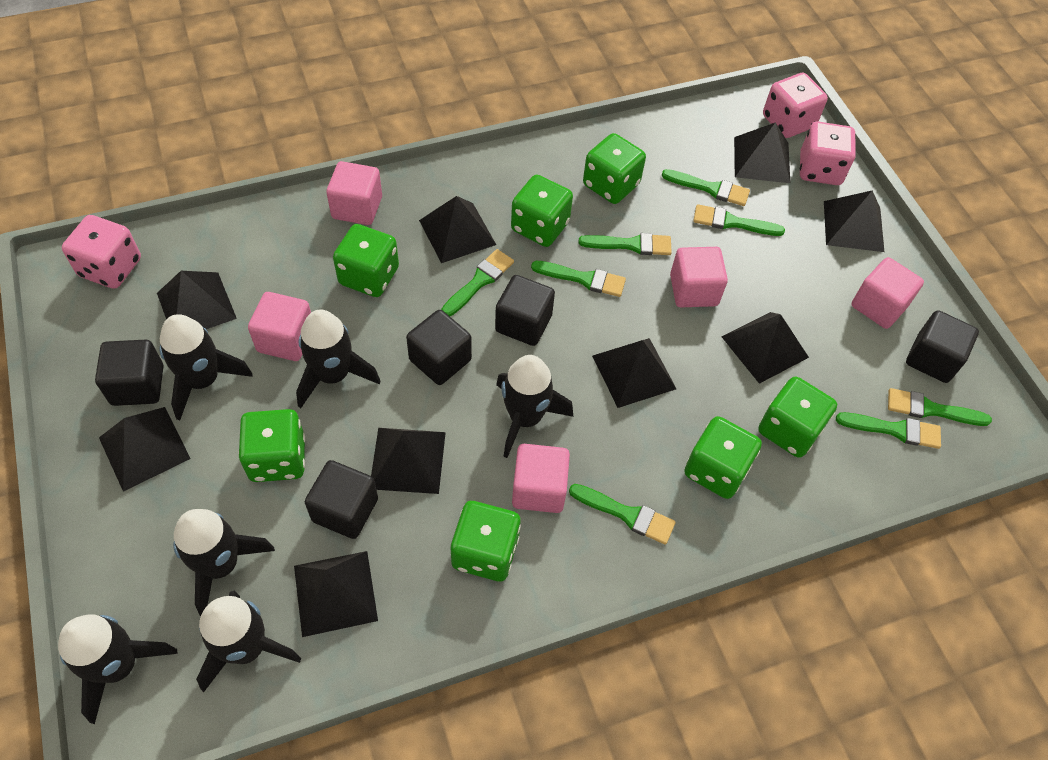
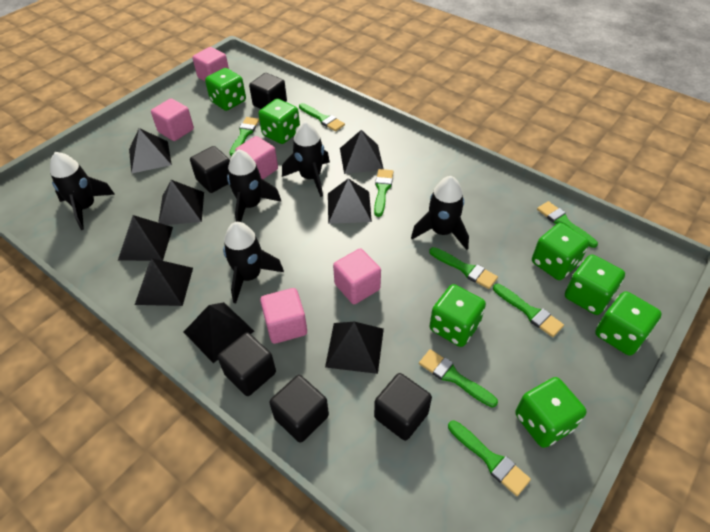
black pyramid: [99,407,191,492] [157,271,237,329] [294,551,378,637] [371,428,446,494] [419,196,496,263] [592,338,676,408] [721,312,809,384] [734,122,790,183] [824,190,884,252] = 9 -> [118,215,173,261] [129,128,172,174] [135,258,193,306] [158,180,204,225] [184,302,254,363] [325,322,384,374] [328,178,372,224] [340,130,384,174] = 8
black rocket: [58,614,178,724] [160,314,253,420] [173,509,275,617] [196,590,301,692] [296,309,381,408] [496,355,573,458] = 6 -> [50,152,115,230] [223,222,284,304] [227,149,281,222] [282,121,330,197] [411,176,469,250] = 5
pink dice: [62,215,141,289] [763,73,828,138] [800,121,856,185] = 3 -> none = 0

